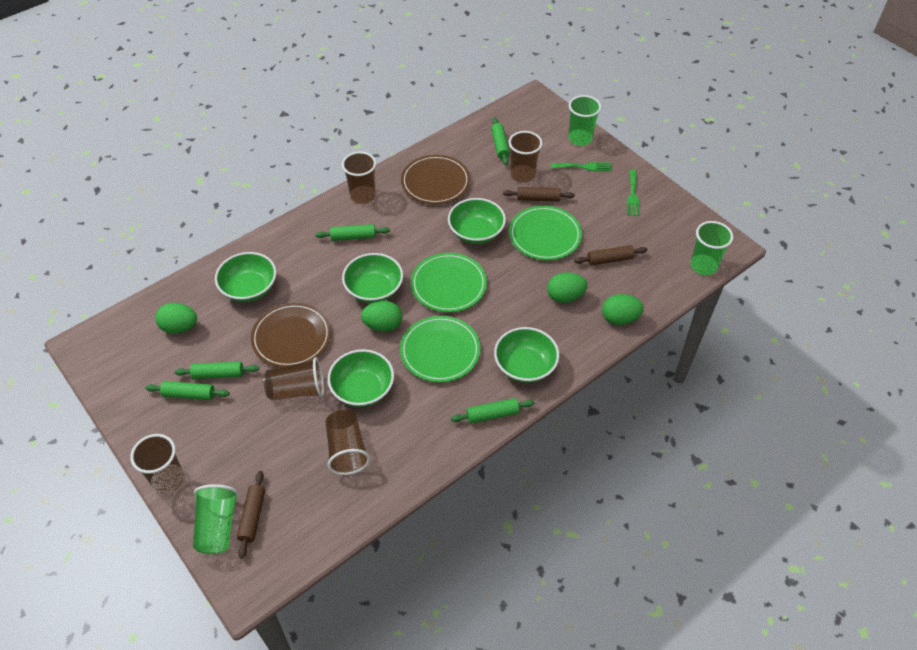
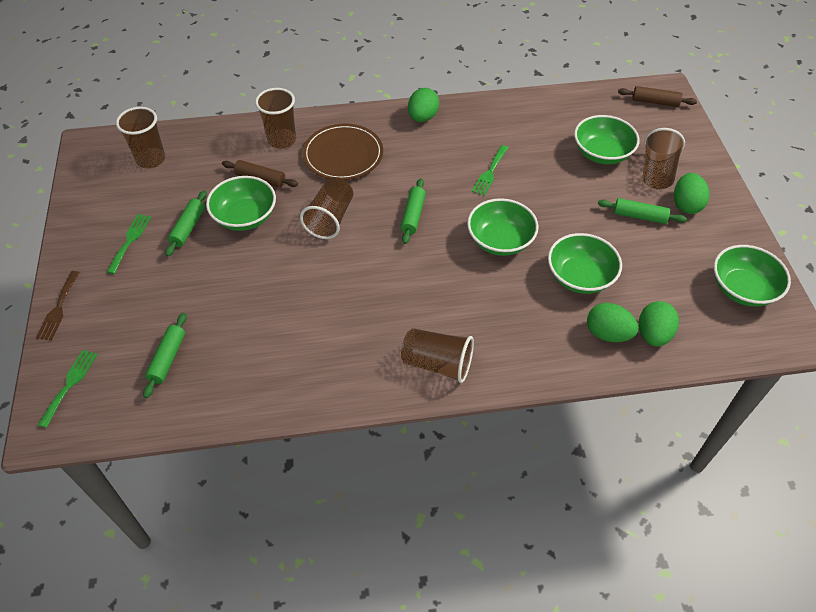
brown fork: none = 0 -> [36,271,80,340] = 1
brown plate: [251,303,331,367] [401,155,470,204] = 2 -> [303,124,383,180] = 1
brown rolling pin: [237,471,265,559] [503,187,575,202] [574,245,648,266] = 3 -> [222,160,298,187] [618,86,697,107] = 2
green cup: [193,484,239,554] [568,95,601,146] [691,221,733,275] = 3 -> none = 0
green fork: [551,162,612,171] [627,170,639,216] = 2 -> [38,350,98,428] [107,214,151,274] [472,145,508,196] = 3
green plate: [400,316,481,382] [411,253,487,312] [509,206,582,260] = 3 -> none = 0
green rolling pin: [145,381,230,400] [174,362,259,379] [316,224,390,241] [451,398,535,423] [491,118,510,165] = 5 -> [143,313,187,398] [165,190,207,257] [401,178,426,244] [598,198,687,224] = 4

